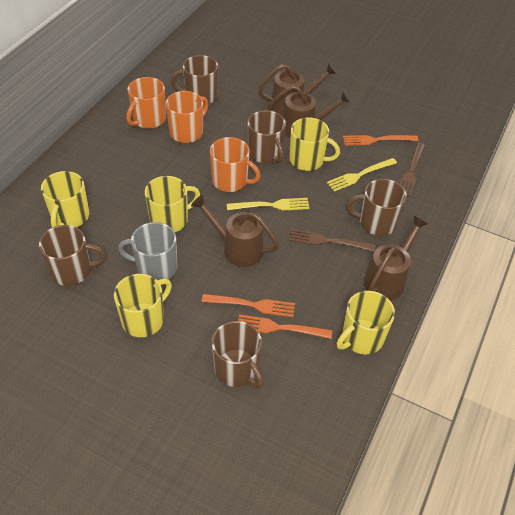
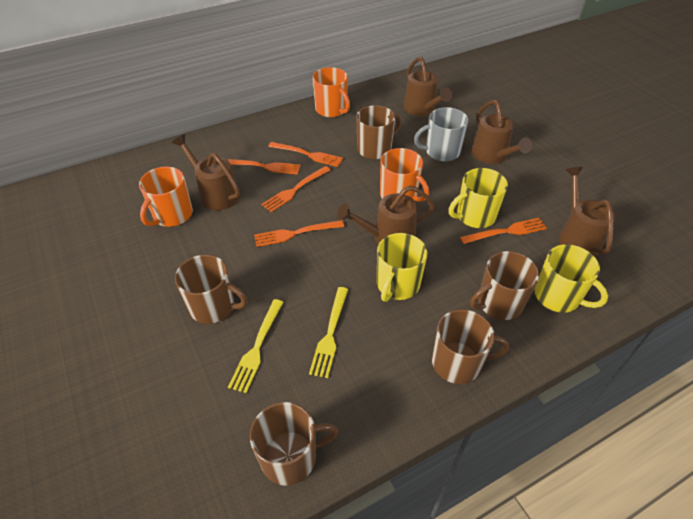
brown fork: [289,229,375,252] [400,142,425,197] = 2 -> none = 0
brown watering can: [191,195,279,267] [258,63,337,116] [267,85,351,138] [364,216,428,300] = 4 -> [172,134,240,211] [337,185,435,244] [404,57,453,116] [472,100,533,164] [559,167,615,256] = 5
orange fork: [202,294,295,317] [238,314,332,339] [343,135,418,146] = 3 -> [227,159,301,175] [254,220,344,247] [261,166,331,212] [268,142,343,167] [460,218,547,244] = 5
yellow mug: [41,171,89,228] [114,274,172,337] [145,176,200,232] [289,117,340,171] [337,291,395,355] = 5 -> [377,233,427,302] [449,168,508,228] [535,244,608,313] = 3

